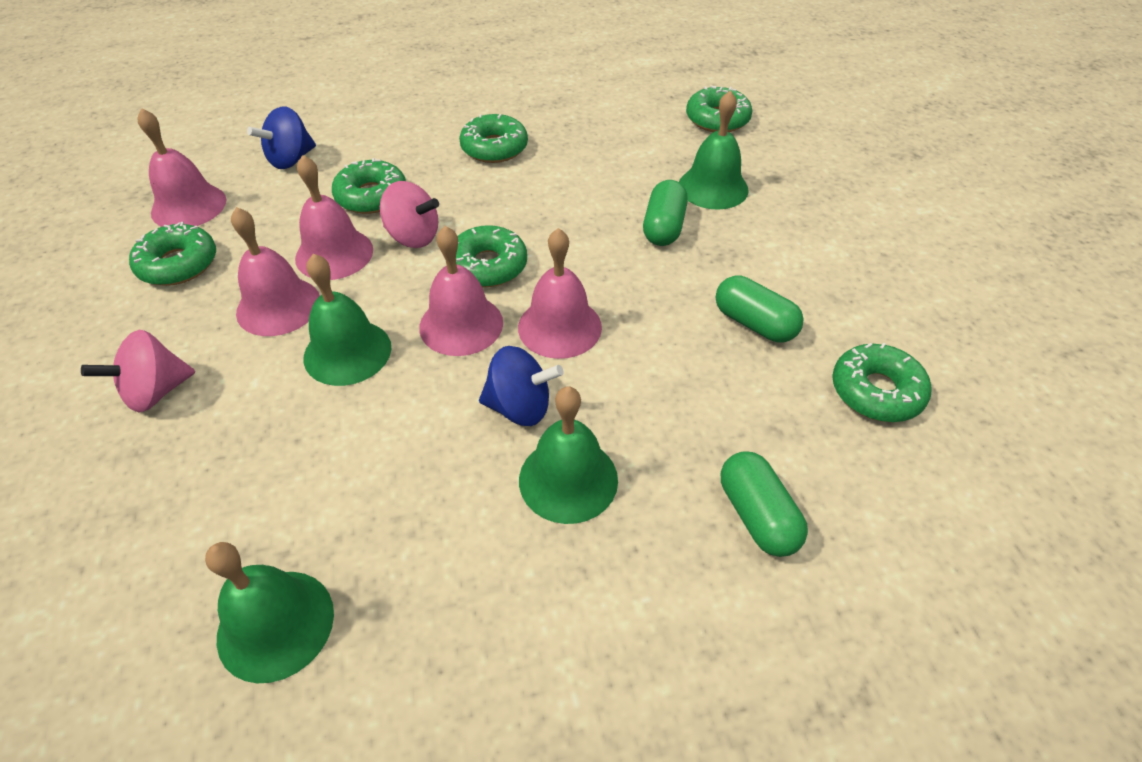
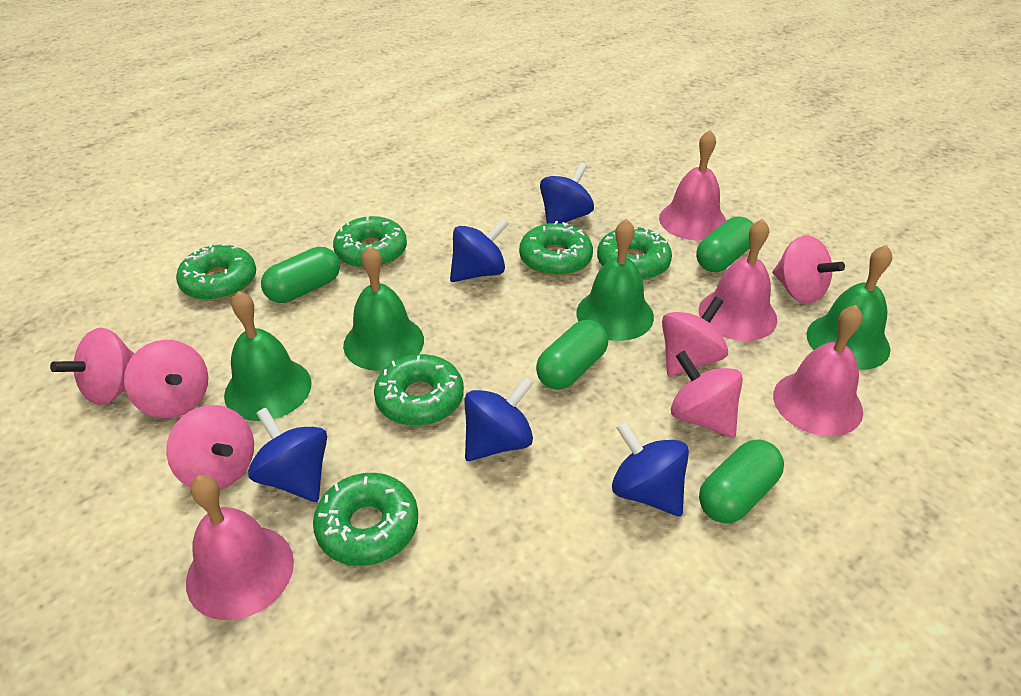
blue spinning top: [247,106,316,169] [479,346,564,426] = 2 -> [248,408,327,502] [450,218,509,282] [465,377,533,461] [540,163,594,224] [612,421,689,516] = 5
green capsule: [643,180,688,246] [716,276,804,343] [721,451,808,557] = 3 -> [261,247,340,303] [536,320,608,390] [696,217,753,272] [699,439,784,523] = 4
pink bell: [137,108,227,227] [231,207,320,336] [295,155,373,280] [419,226,503,356] [518,228,602,359] = 5 -> [186,475,294,620] [659,130,726,241] [699,219,777,341] [773,305,863,436] = 4
pink spinning top: [81,330,195,413] [380,181,439,248] = 2 -> [50,328,134,405] [124,340,208,418] [166,405,254,490] [662,297,728,377] [671,351,743,438] [772,235,845,303] = 6

